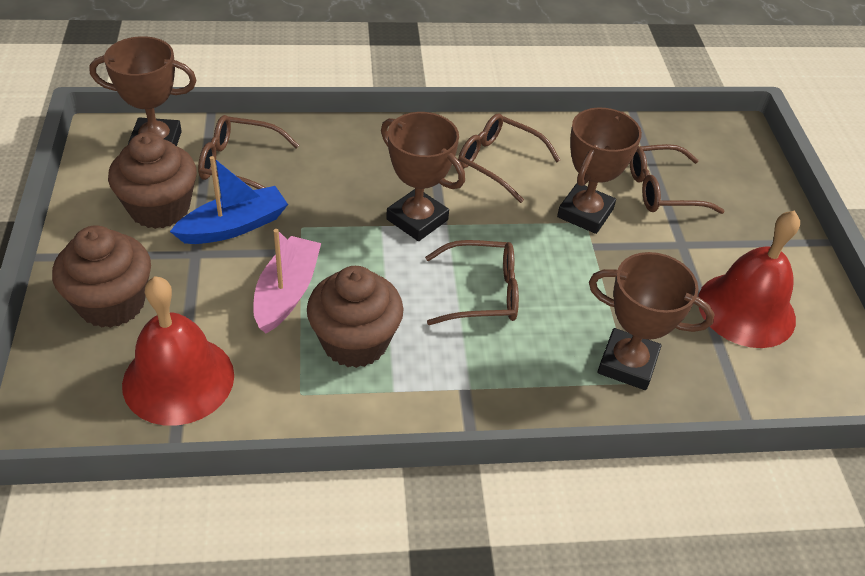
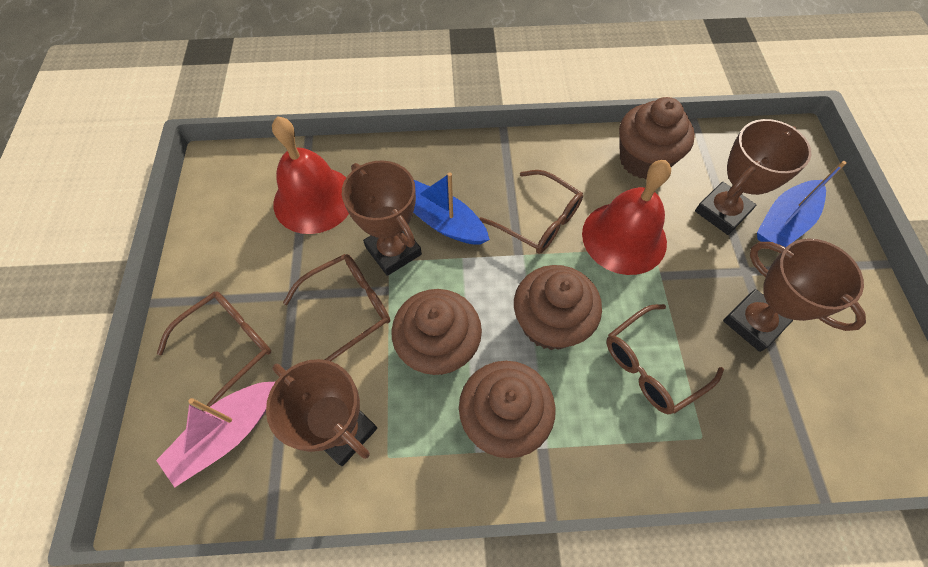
blue boat: [170,156,288,244] = 1 -> [413,173,490,245] [757,161,847,247] = 2
brown cupcake: [52,226,151,328] [108,132,197,229] [307,266,404,368] = 3 -> [391,289,482,375] [459,361,556,458] [514,265,602,350] [619,97,695,179] = 4

